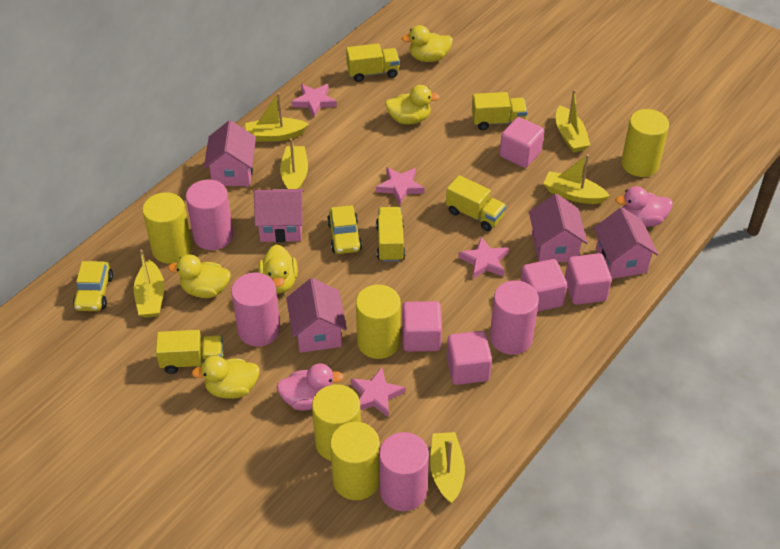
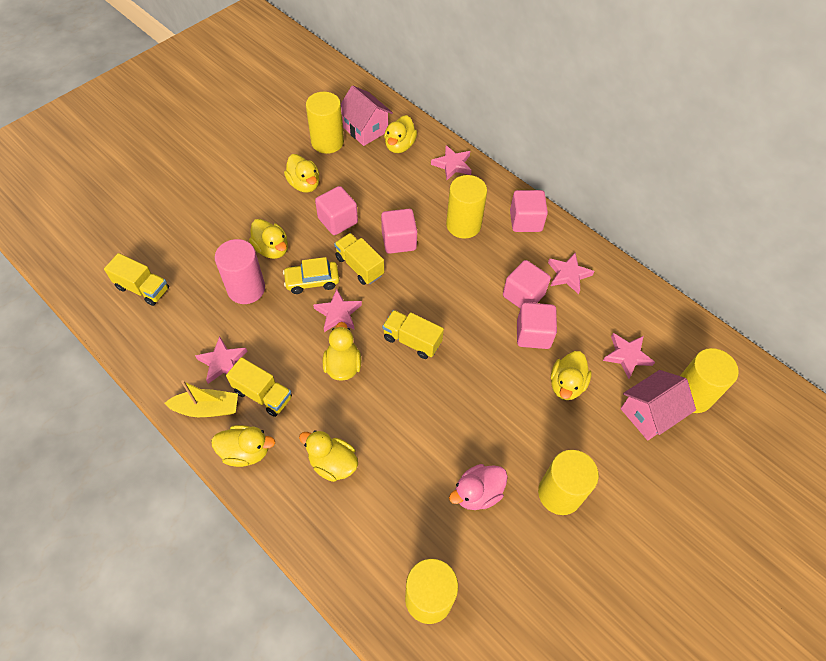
pink cylinder: [186,180,234,250] [231,273,281,347] [379,432,429,511] [490,280,539,355] = 4 -> [215,239,265,304] = 1
pink duck: [277,363,344,411] [615,186,673,227] = 2 -> [449,464,508,510] = 1
pink house: [204,120,256,186] [254,189,304,242] [286,278,347,353] [529,194,588,263] [594,207,658,279] = 5 -> [341,85,393,146] [620,370,696,440] = 2
pink star: [291,84,337,117] [351,367,405,418] [376,167,425,205] [458,237,509,279] = 4 -> [195,336,248,384] [313,289,362,332] [431,145,472,180] [548,253,594,294] [603,333,655,379] = 5
yellow boat: [134,250,165,318] [245,93,309,142] [280,138,308,189] [430,432,465,504] [543,154,610,204] [556,89,590,152] = 6 -> [165,380,238,417] = 1
yellow car: [73,261,113,311] [327,205,362,254] = 2 -> [283,257,339,294] = 1
yellow duck: [168,254,231,298] [191,355,260,399] [258,244,298,294] [385,85,440,124] [402,25,453,62] = 5 -> [211,425,275,467] [249,219,288,259] [284,154,319,193] [299,430,358,482] [323,322,361,381] [384,115,417,153] [551,351,592,400] = 7
yellow truck: [156,330,223,374] [346,43,400,82] [376,207,405,262] [446,175,506,231] [472,92,527,130] = 5 -> [104,253,169,306] [226,357,292,417] [334,233,384,285] [382,310,444,359] = 4

